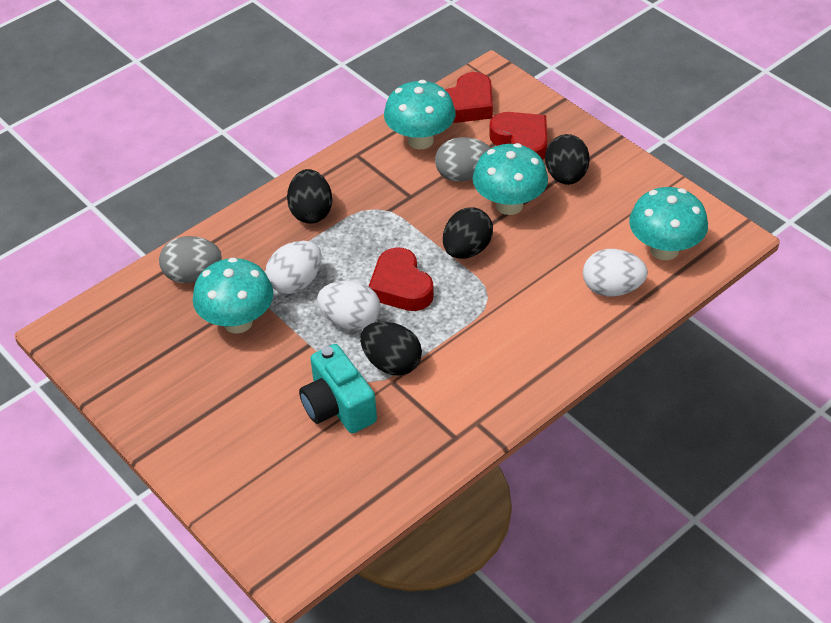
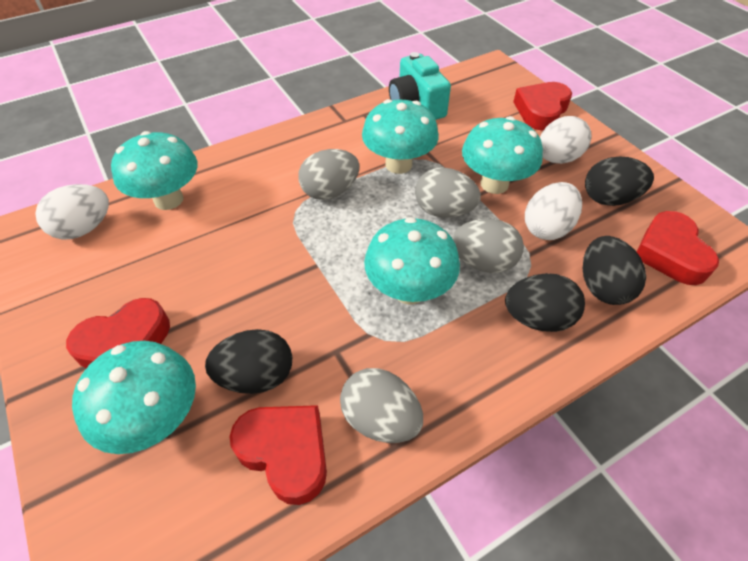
grey egg: [159,236,222,283] [435,137,491,182] = 2 -> [298,149,360,200] [340,368,423,443] [415,167,481,217] [452,219,524,273] = 4
red heart: [368,247,434,311] [445,72,493,123] [489,112,547,160] = 3 -> [66,298,170,368] [229,405,327,505] [513,82,572,130] [636,211,719,285] = 4
turquoise mushroom: [193,257,273,334] [384,80,456,149] [473,143,548,215] [629,187,708,260] = 4 -> [72,341,196,454] [111,131,198,210] [362,99,439,174] [364,217,460,305] [462,116,543,194] = 5

